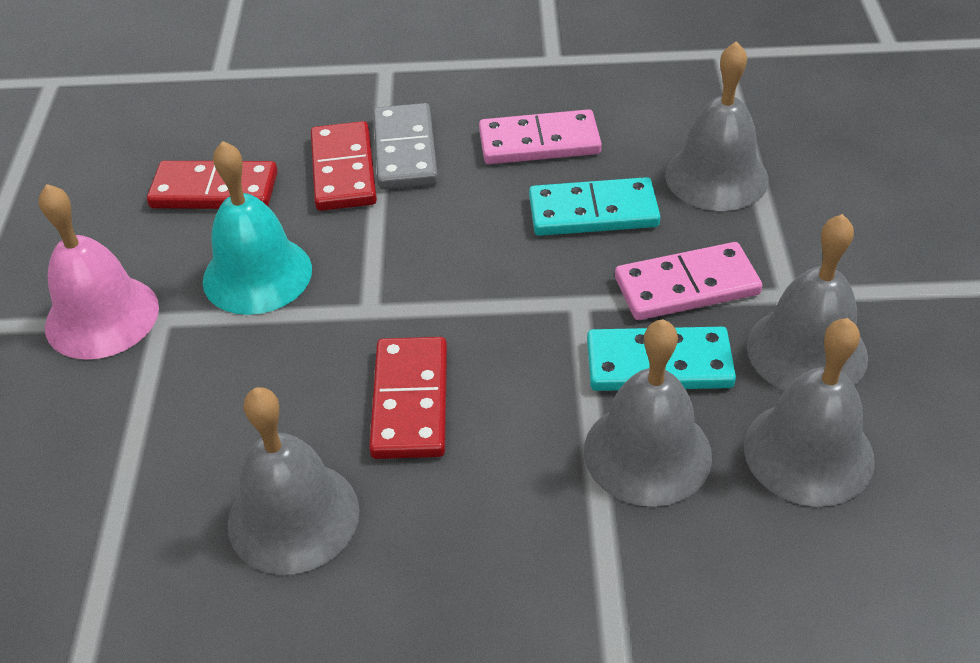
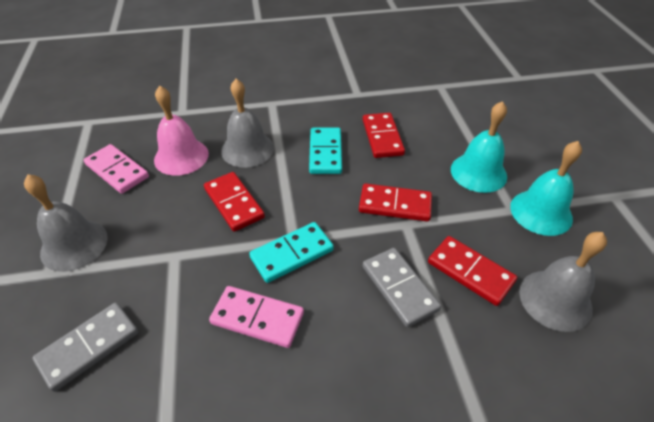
grey bell: [227,387,359,575] [584,319,712,507] [665,41,769,211] [744,318,875,507] [747,214,868,391] = 5 -> [24,174,108,272] [221,79,274,168] [519,232,607,332] = 3
grey domino: [373,103,438,189] = 1 -> [32,303,138,392] [363,248,441,327] = 2
red domino: [147,161,278,209] [311,121,377,211] [369,337,447,459] = 3 -> [204,172,265,232] [359,183,432,222] [363,113,405,158] [428,236,517,306] = 4
turquoise bell: [203,141,312,315] = 1 -> [451,101,507,193] [510,141,582,236] = 2

